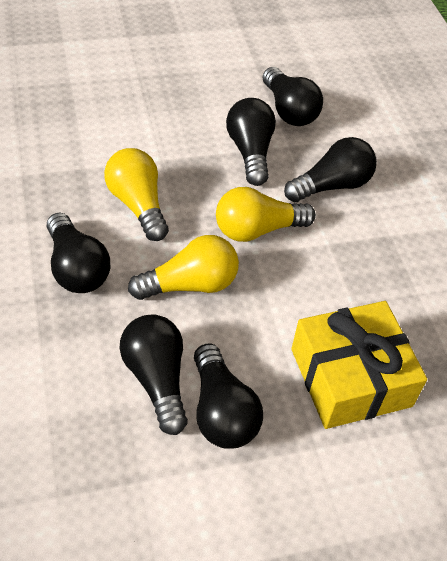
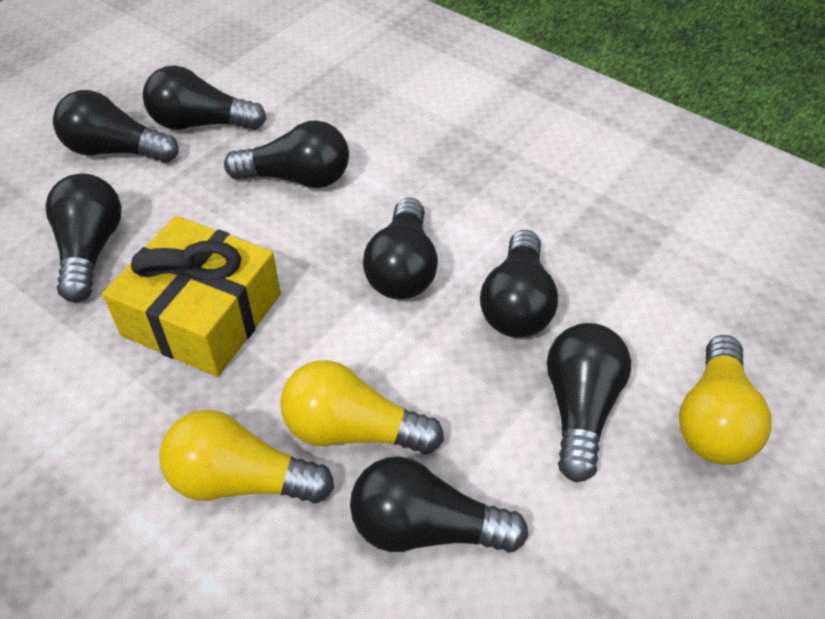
black light bulb: [47,213,110,293] [119,314,188,435] [194,343,263,449] [226,98,276,186] [262,67,323,126] [284,137,377,202] = 6 -> [46,174,121,302] [53,90,178,163] [143,66,266,130] [224,120,349,188] [350,456,528,553] [363,198,438,300] [480,230,558,338] [547,323,631,482] = 8

